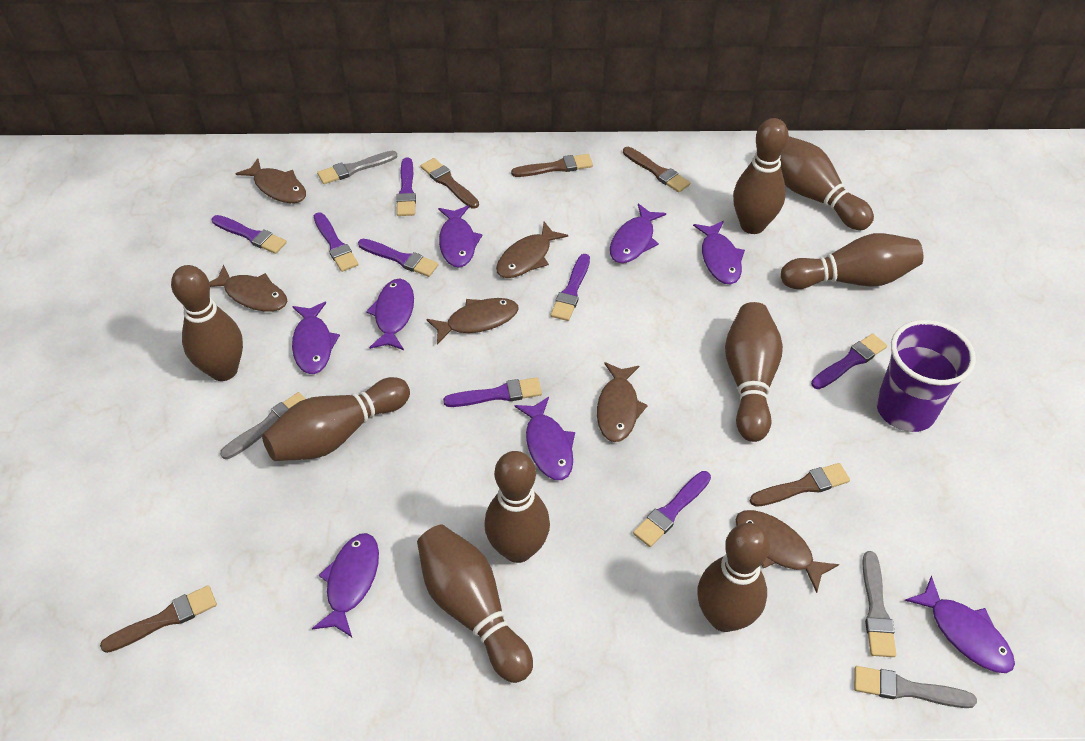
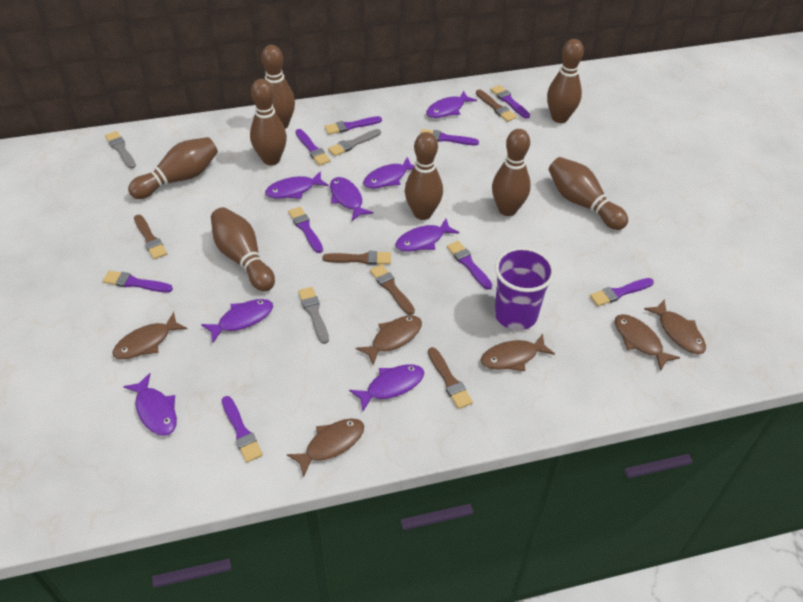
brown bowling pin: [171,265,243,381] [262,377,410,461] [417,525,533,683] [484,451,550,563] [697,523,770,632] [725,302,783,442] [733,118,789,234] [780,136,874,230] [781,233,923,289] = 9 -> [128,137,218,199] [211,207,275,291] [250,79,287,165] [261,45,295,129] [405,132,443,220] [492,129,531,216] [547,39,584,123] [549,157,628,230] = 8
grey brush: [220,392,306,459] [317,151,397,184] [854,666,977,708] [862,551,896,657] = 4 -> [105,131,136,169] [298,287,329,344] [328,129,381,156] = 3
purple brush: [212,215,287,254] [314,212,359,272] [358,239,439,277] [396,158,416,216] [443,377,542,407] [551,254,590,321] [633,471,711,547] [811,333,887,389] = 8 -> [103,270,173,293] [222,396,263,463] [288,207,323,253] [295,129,330,166] [325,116,382,135] [420,129,479,145] [447,241,492,290] [490,85,530,119] [590,278,654,306] = 9

